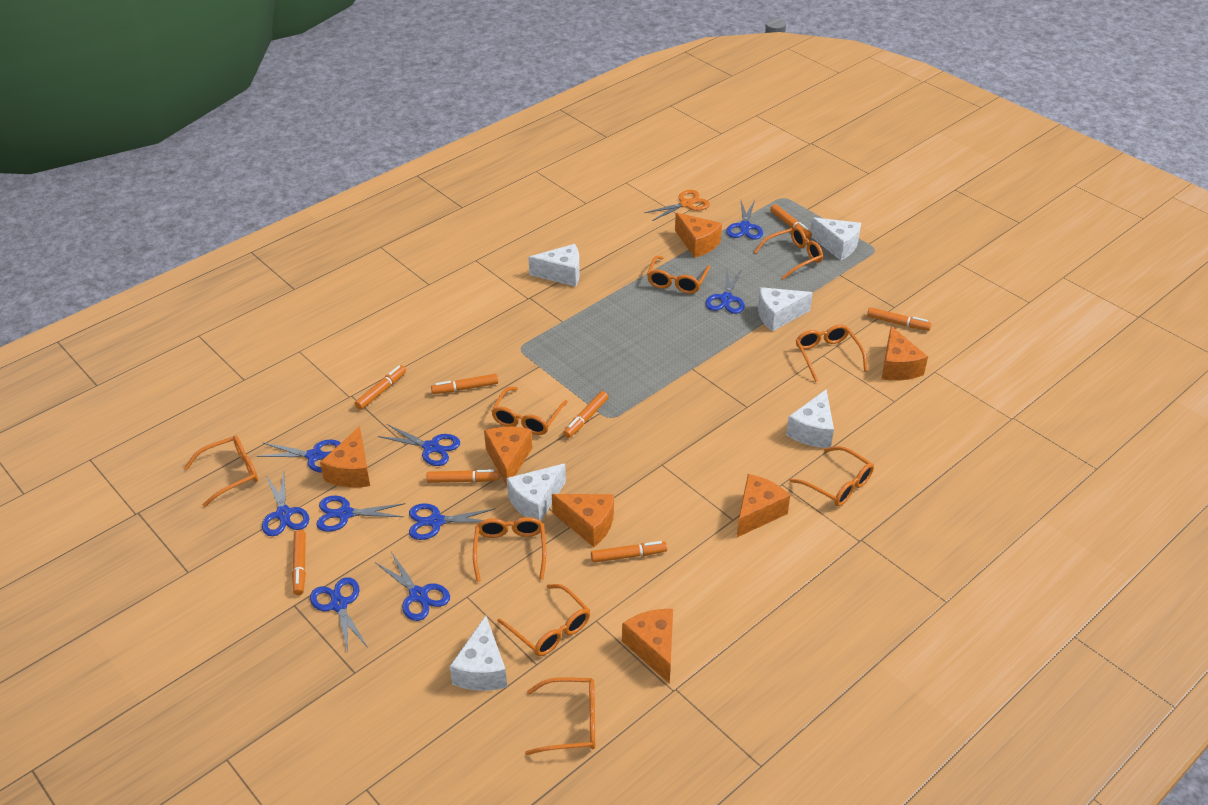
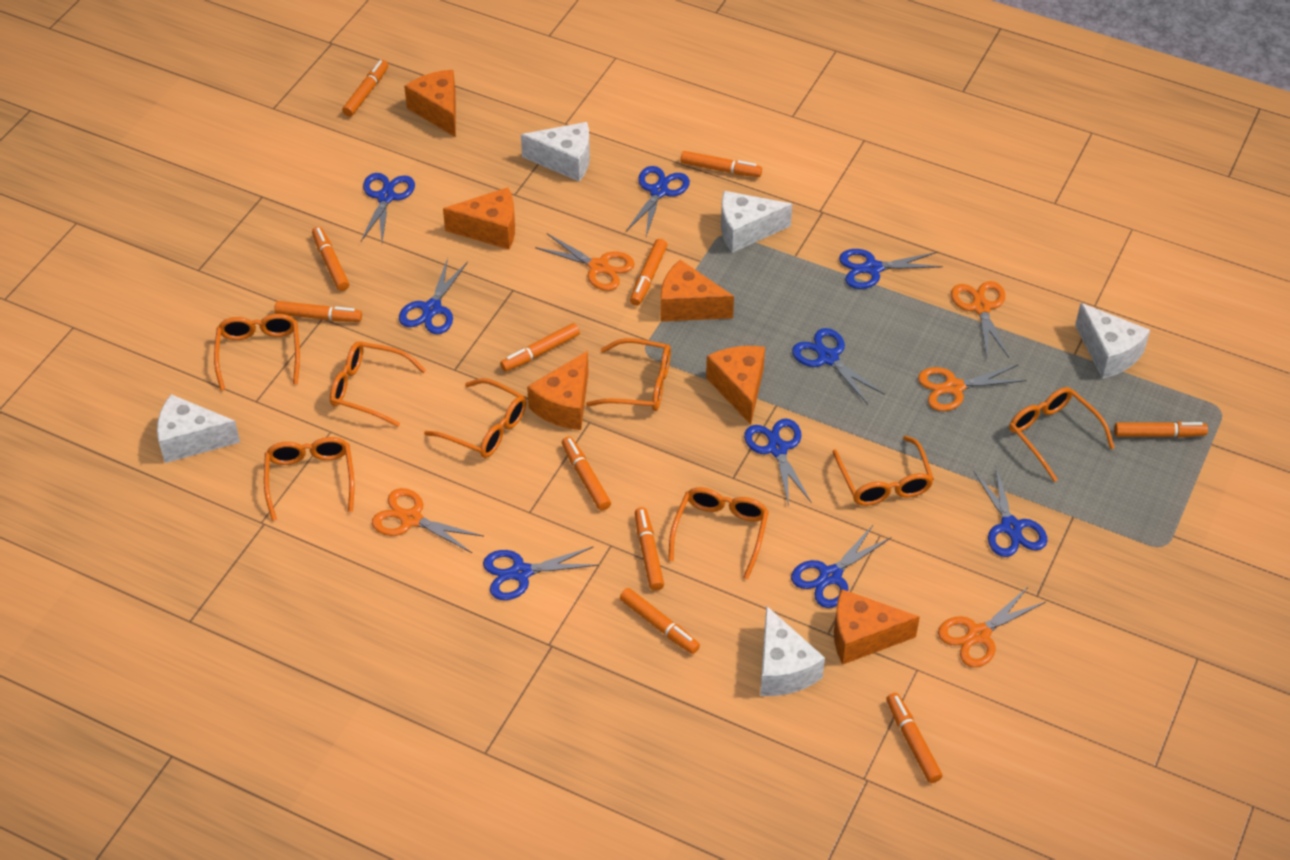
orange cheese: [320,426,370,488] [484,427,532,486] [552,494,614,547] [622,609,673,684] [675,213,722,258] [737,474,790,537] [882,326,928,381] = 7 -> [404,70,456,137] [443,187,515,249] [527,351,589,430] [661,260,734,322] [706,346,765,425] [834,589,920,665] = 6
orange glasses: [184,436,258,507] [473,517,546,582] [491,387,568,435] [497,584,590,656] [525,677,595,755] [647,256,710,294] [754,226,823,280] [790,446,874,506] [796,324,867,382] = 9 -> [214,314,300,391] [264,437,354,521] [330,341,426,427] [424,378,527,458] [586,338,671,411] [668,487,769,579] [833,436,934,506] [1009,387,1115,482] = 8
orange marker: [292,530,306,595] [355,365,406,410] [427,469,500,483] [431,374,498,394] [563,391,608,438] [591,541,667,563] [770,204,812,239] [867,307,932,331] = 8 -> [274,301,362,322] [312,227,349,291] [342,60,388,117] [500,323,580,372] [562,436,611,511] [620,588,700,654] [630,239,667,306] [635,507,664,591] [681,151,762,177] [886,693,942,783] [1114,422,1208,438] = 11
orange scissors: [644,190,710,221] = 1 -> [372,488,483,553] [535,233,635,291] [918,365,1027,411] [938,586,1046,667] [951,281,1009,358] = 5
white cheese: [450,616,507,691] [507,463,566,521] [528,244,580,287] [758,287,813,331] [786,389,834,448] [810,217,861,260] = 6 -> [157,394,240,463] [521,122,590,182] [721,191,792,253] [760,605,825,696] [1075,303,1150,379] = 5

